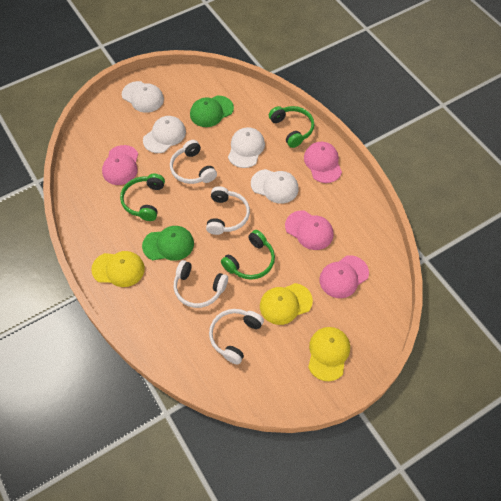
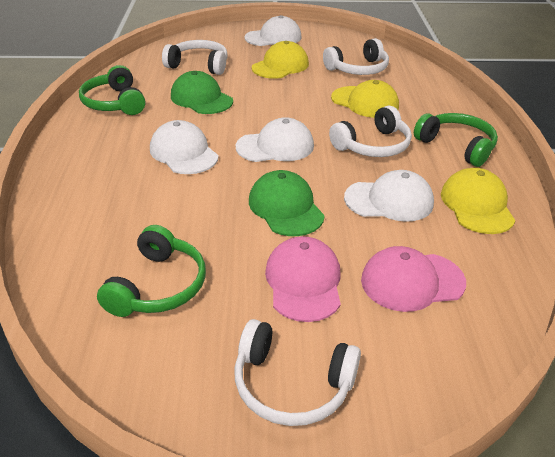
pink cap: [102,145,138,185] [285,211,334,250] [304,142,342,183] [319,255,369,298] = 4 -> [265,236,341,322] [361,246,466,312] = 2

